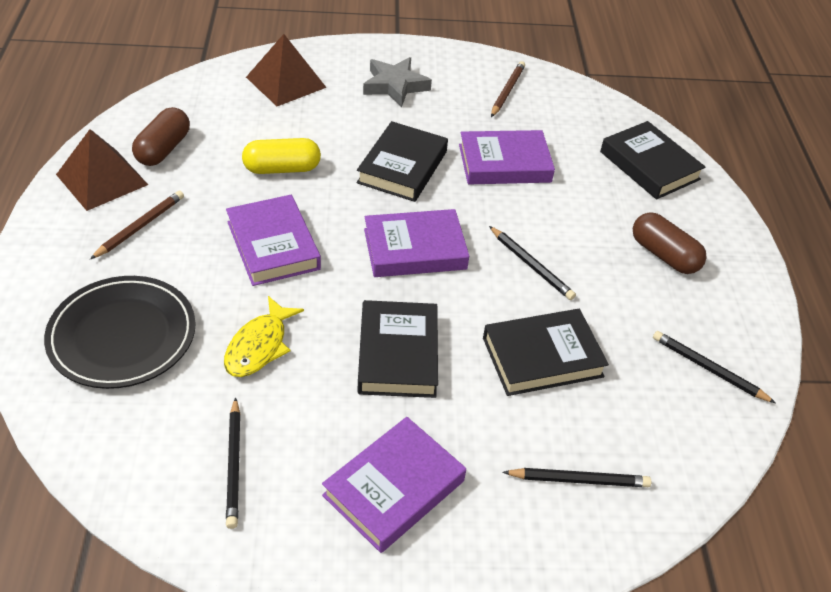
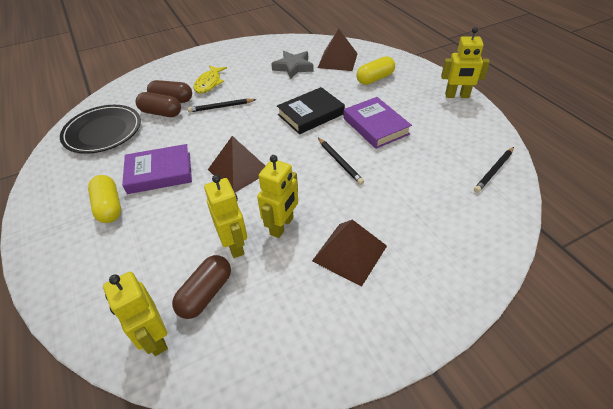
black book: [356,121,448,202] [357,300,438,398] [483,309,609,396] [600,121,705,200] = 4 -> [277,87,345,134] = 1
black pencil: [226,397,240,529] [489,226,576,300] [502,468,651,487] [653,331,776,403] = 4 -> [187,98,257,113] [318,138,364,185] [474,147,514,193] = 3
brown capsule: [132,107,190,166] [633,212,706,274] = 2 -> [136,92,181,117] [147,80,192,103] [172,255,231,319] = 3
brown pencil: [90,190,184,259] [491,61,525,117] = 2 -> none = 0
brown pyramid: [56,129,148,211] [246,34,327,106] = 2 -> [208,136,265,193] [312,220,387,287] [318,29,358,71] = 3
purple book: [226,195,321,286] [322,417,466,553] [364,209,469,277] [459,130,555,184] = 4 -> [122,144,192,194] [343,97,412,149] = 2
yellow capsule: [242,138,321,174] = 1 -> [88,175,121,223] [356,56,395,85] = 2
yellow robot: none = 0 -> [103,272,168,356] [204,175,247,258] [257,155,298,238] [441,27,490,98] = 4

